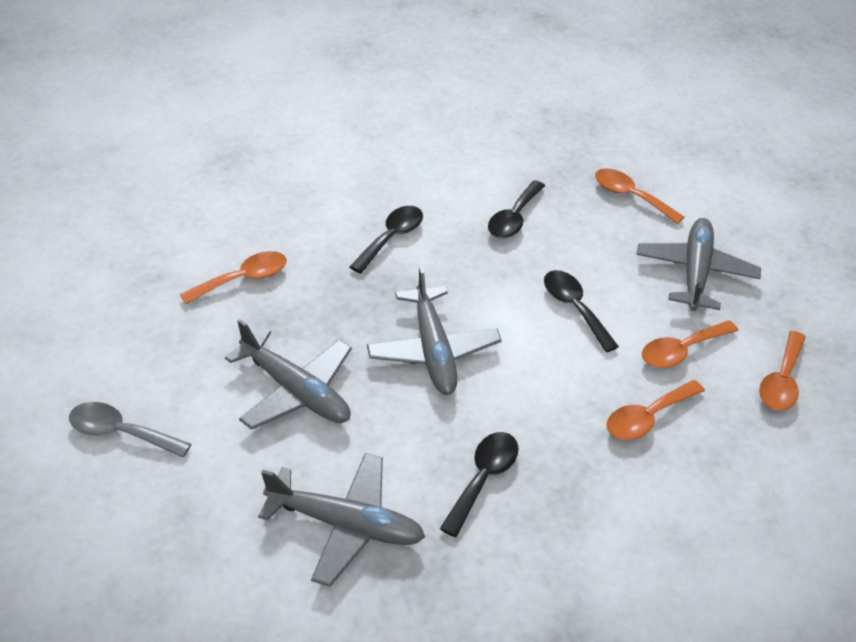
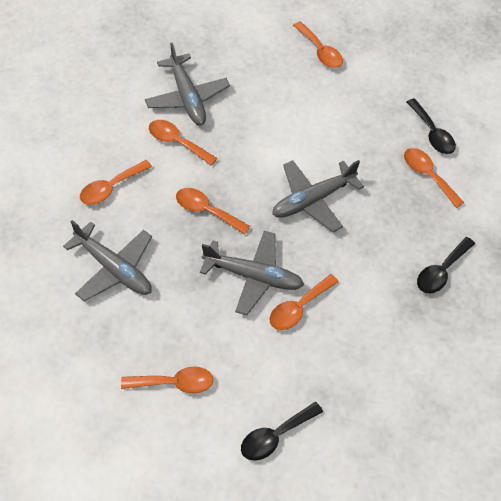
black spoon: [349,206,423,274] [440,432,519,537] [488,180,545,238] [544,270,619,352] = 4 -> [241,402,323,461] [407,98,456,154] [417,237,475,294] = 3
grey spoon: [69,402,191,458] = 1 -> none = 0
orange spoon: [180,251,287,304] [595,169,684,224] [607,380,705,440] [642,320,738,368] [759,331,806,411] = 5 -> [80,160,152,205] [121,366,214,394] [149,120,217,166] [176,188,250,235] [269,274,339,330] [293,21,343,68] [404,148,464,208] = 7

